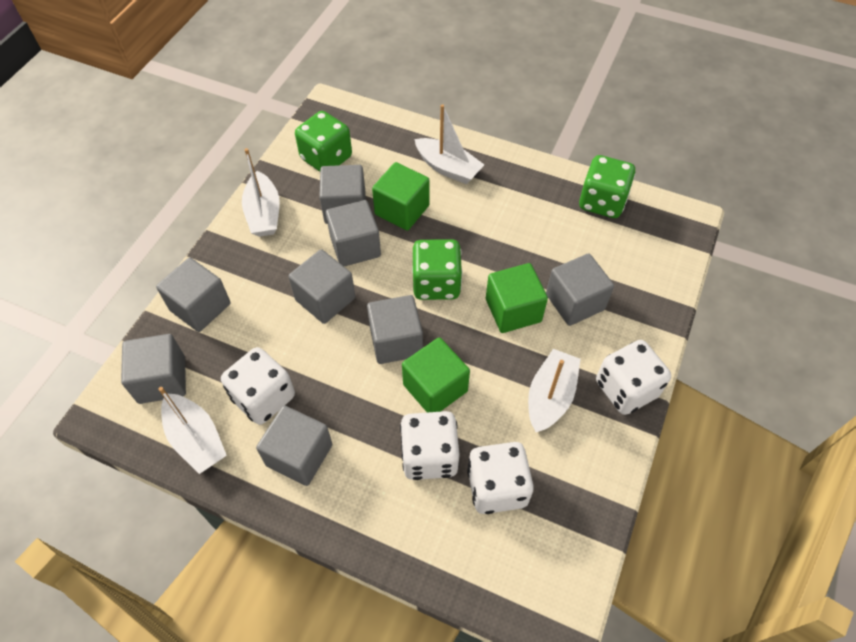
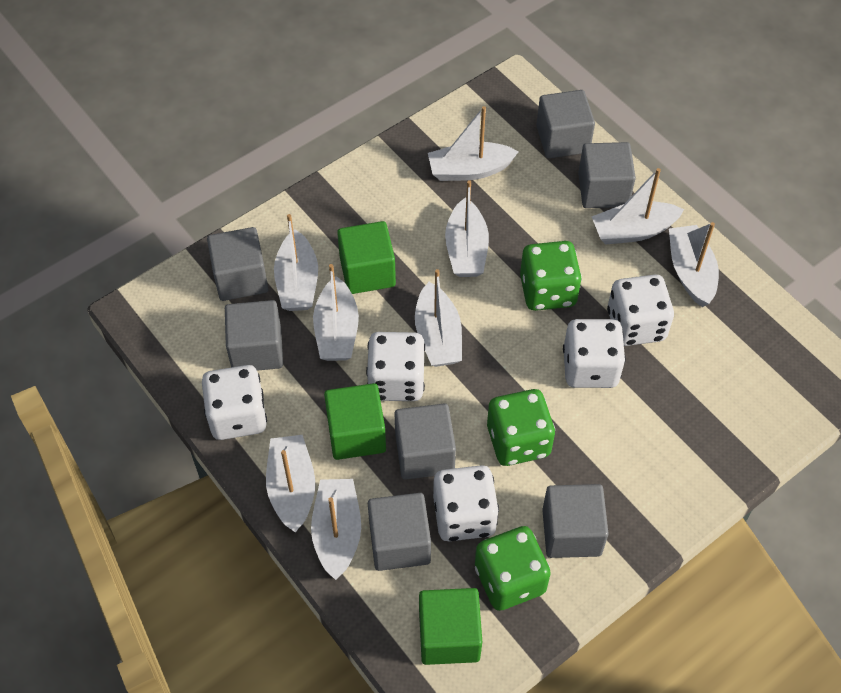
grey cube: [121,334,186,404] [156,257,231,332] [256,405,332,486] [288,249,355,324] [319,165,366,224] [326,200,381,266] [367,295,423,364] [546,253,614,326] = 8 -> [207,227,268,301] [225,300,283,371] [368,493,431,571] [394,403,456,480] [536,90,595,158] [542,484,609,558] [578,142,636,208] = 7
white boat: [158,387,227,474] [242,148,280,237] [414,104,484,184] [528,349,581,432] = 4 -> [266,435,315,532] [274,214,318,311] [311,479,361,580] [313,264,359,361] [415,269,462,367] [428,106,518,181] [445,180,489,277] [592,168,684,245] [669,222,719,307] = 9
white dice: [221,347,295,425] [400,411,460,480] [467,442,534,514] [596,340,671,415] = 4 -> [202,365,267,440] [366,332,425,401] [433,465,499,541] [563,319,626,388] [607,275,674,346] = 5

